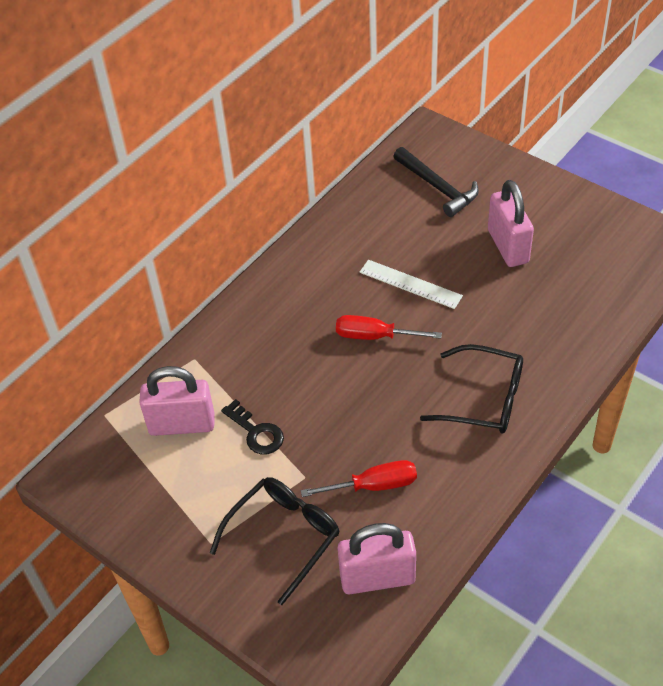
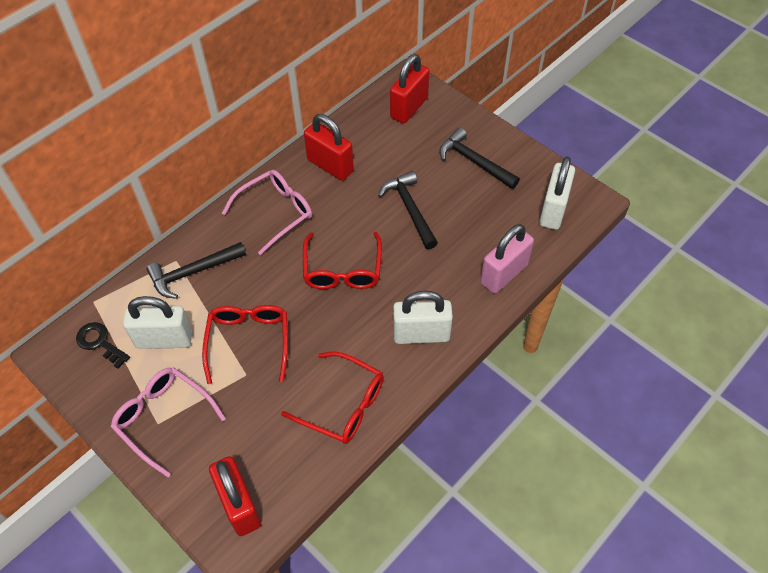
black glasses: [210,477,339,605] [420,344,523,434] = 2 -> none = 0
black hammer: [393,147,479,217] = 1 -> [146,242,246,299] [378,171,438,249] [439,128,520,189] = 3
pink glasses: none = 0 -> [111,367,226,477] [222,170,312,255] = 2
pink padlock: [139,366,215,436] [338,523,416,594] [488,180,534,267] = 3 -> [480,224,534,294] = 1
red glasses: none = 0 -> [202,305,288,384] [281,351,384,444] [303,232,382,289] = 3
red padlock: none = 0 -> [209,456,261,536] [304,114,354,181] [390,54,429,124] = 3
red screwdriver: [301,460,417,497] [336,315,442,340] = 2 -> none = 0
white padlock: none = 0 -> [123,296,192,349] [393,291,453,344] [539,157,575,230] = 3
white ruler: [359,260,463,309] = 1 -> none = 0

